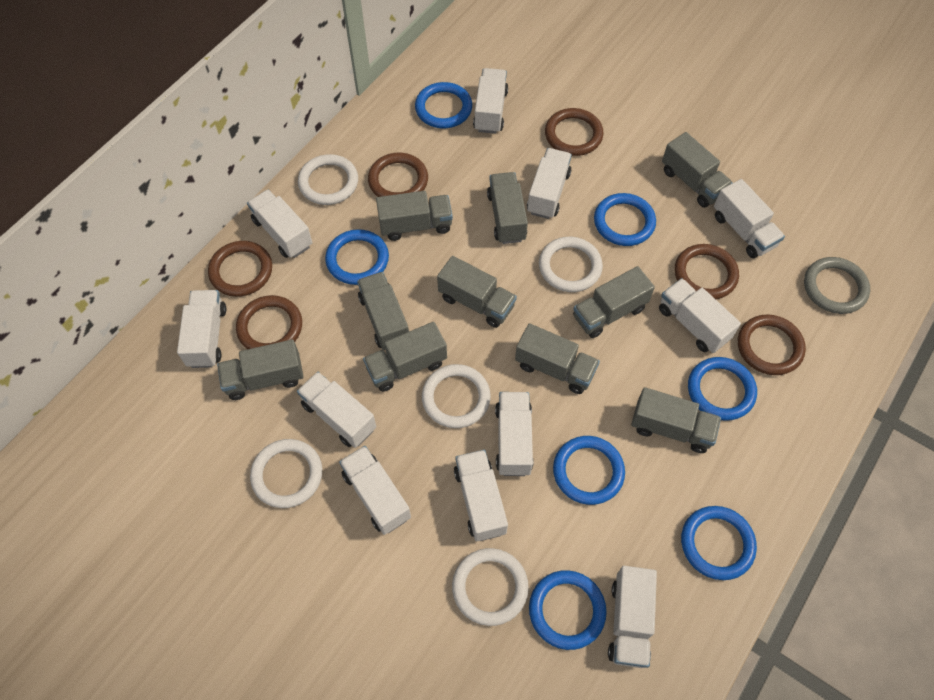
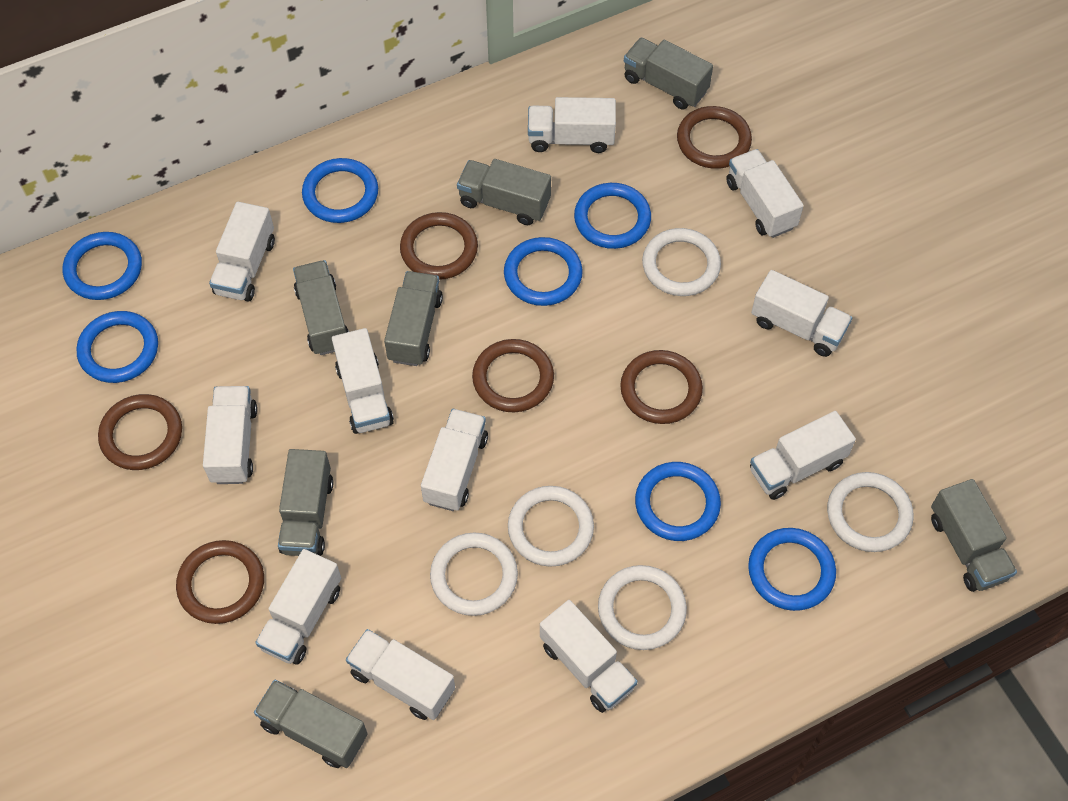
grey ring: [804,257,870,314] = 1 -> none = 0
grey truck: [217,339,304,400] [357,272,409,350] [363,322,447,392] [376,191,453,241] [437,256,517,328] [487,172,528,244] [515,323,600,394] [573,266,655,338] [631,387,721,453] [662,132,733,208] = 10 -> [254,680,368,768] [278,449,333,556] [293,260,349,355] [384,271,443,366] [457,159,551,225] [624,37,713,109] [931,479,1017,592] = 7

